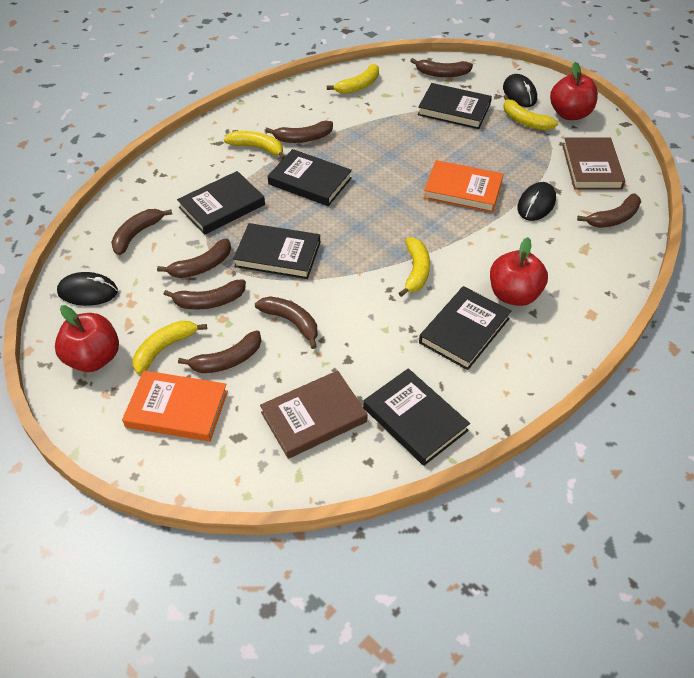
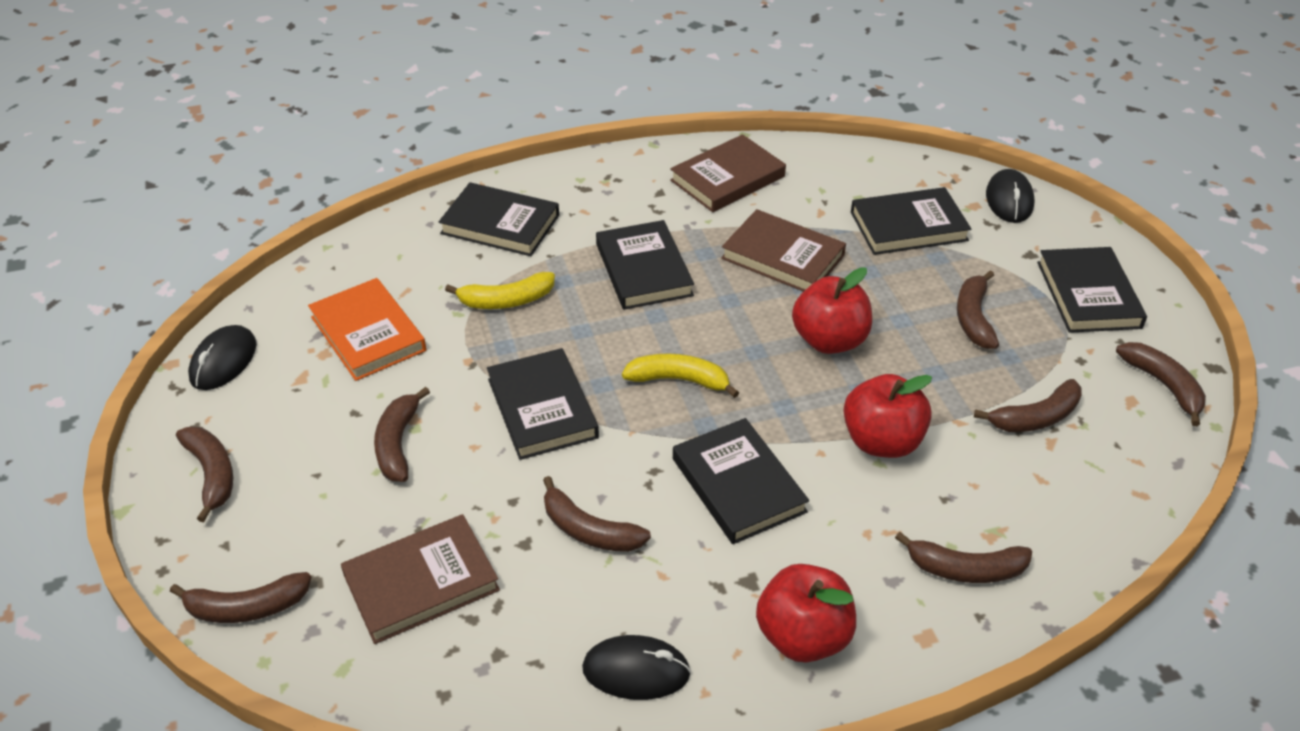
brown book: [260,370,367,459] [563,137,625,190] = 2 -> [341,514,500,644] [670,134,786,212] [721,209,846,292] = 3
orange book: [122,370,228,442] [424,160,503,213] = 2 -> [308,278,426,381] = 1
yellow banana: [133,321,207,374] [224,131,285,160] [327,64,379,94] [399,238,430,297] [503,95,558,130] = 5 -> [445,272,555,309] [622,353,739,398] = 2

